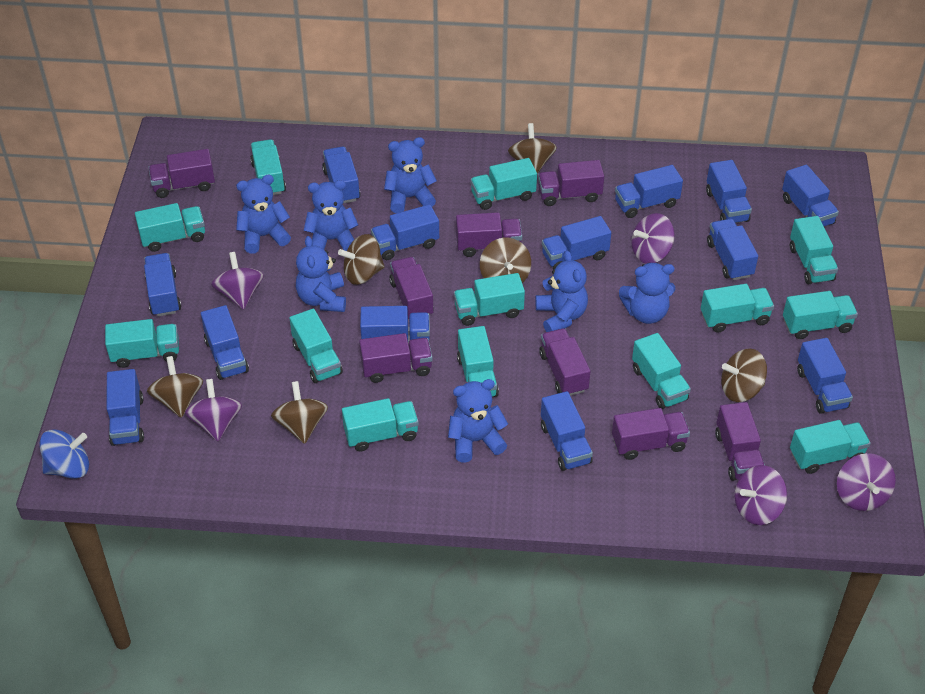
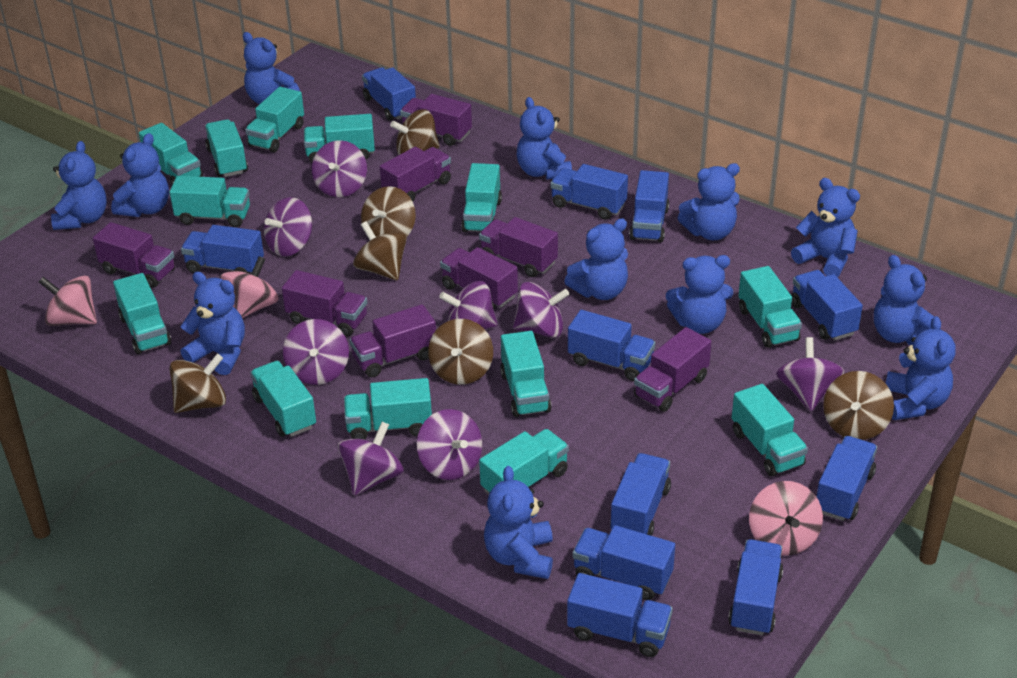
blue spinning top: [39,430,89,478] = 1 -> none = 0
blue teddy bear: [236,175,291,254] [296,236,346,312] [304,180,358,251] [384,137,437,213] [448,379,508,462] [535,250,588,332] [619,263,675,324] = 7 -> [51,141,107,230] [111,133,169,217] [180,271,245,375] [243,32,300,104] [484,466,553,579] [517,97,572,180] [564,218,628,300] [666,255,733,334] [678,163,740,240] [791,178,860,277] [874,255,934,345] [886,316,956,420] = 12
blue truck: [107,369,144,446] [144,253,181,316] [201,305,249,380] [322,146,361,203] [360,306,430,344] [371,204,439,260] [541,391,593,471] [542,216,611,270] [615,165,683,218] [706,160,752,223] [707,219,758,280] [782,165,839,227] [797,338,853,414] = 13 -> [181,225,264,273] [362,67,416,121] [550,164,628,220] [567,573,673,657] [568,310,656,381] [573,525,675,600] [610,453,671,536] [629,170,669,242] [728,539,783,636] [791,270,863,340] [816,436,877,521] = 11
pink spinning top: none = 0 -> [39,275,97,326] [220,256,279,318] [749,481,823,556] = 3
purple spinning top: [185,379,242,441] [211,252,264,310] [631,213,675,264] [735,465,787,525] [837,453,896,511] = 5 -> [264,197,312,256] [283,319,349,385] [312,140,367,197] [338,422,404,495] [417,409,482,480] [439,281,497,330] [513,282,570,338] [776,337,845,411] = 8

